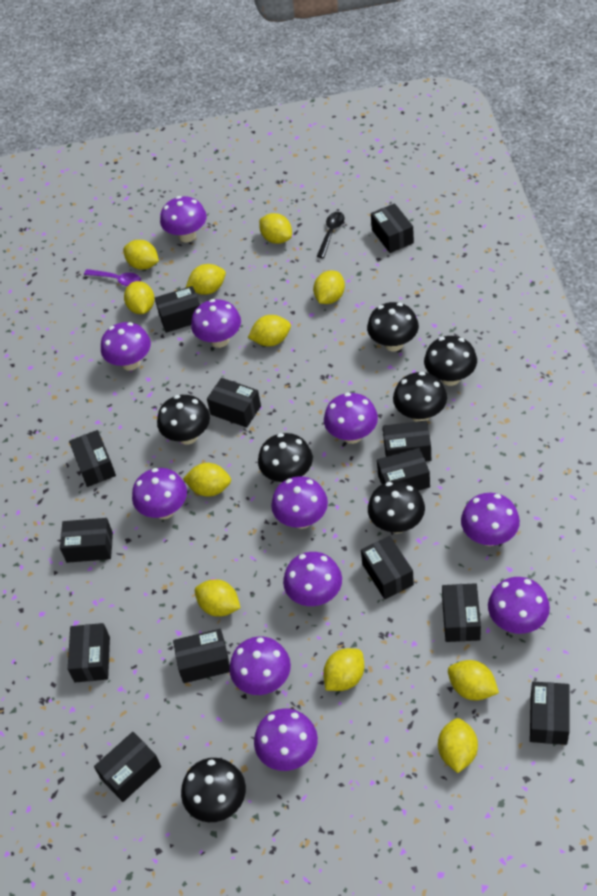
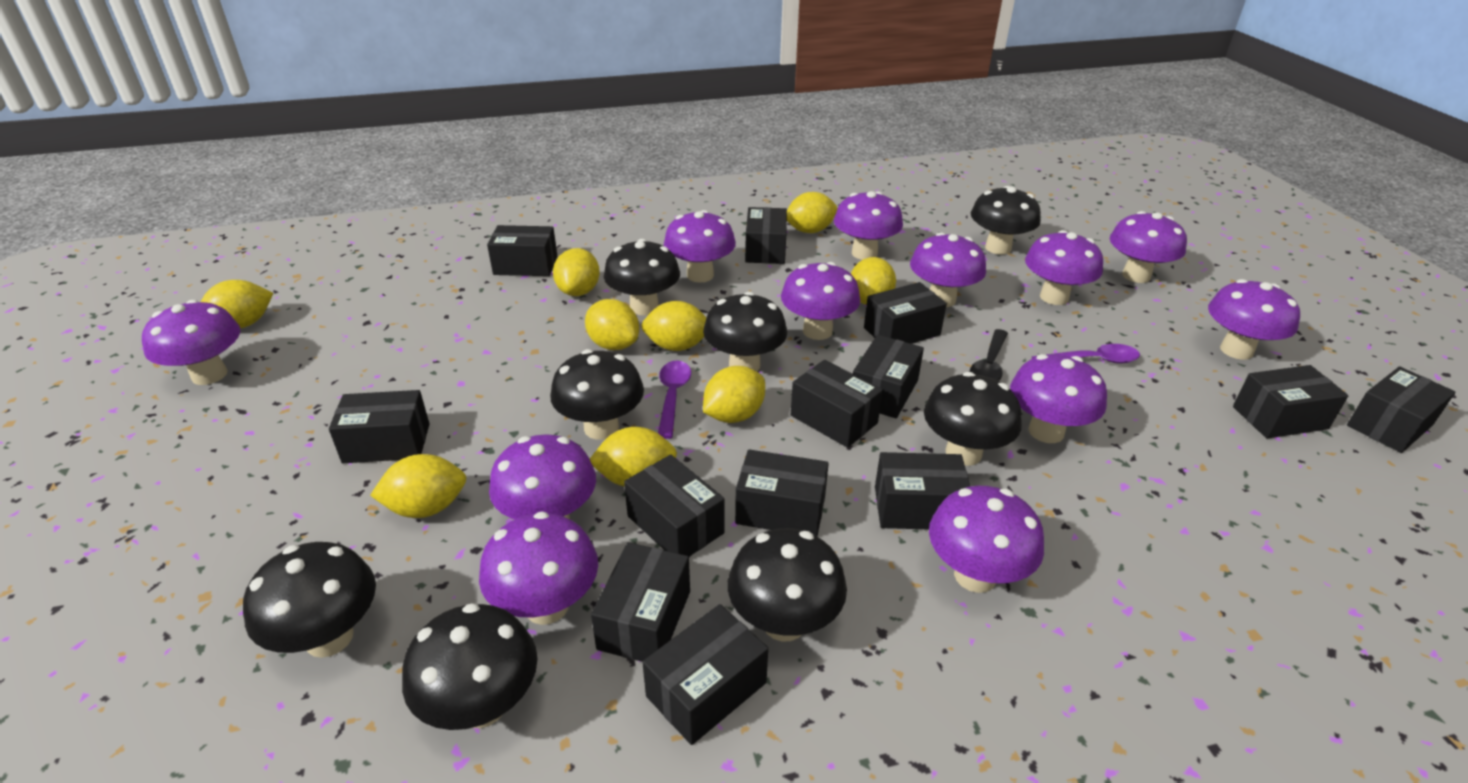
black mushroom: [157,395,210,445] [181,758,246,822] [258,433,313,483] [367,302,419,351] [368,481,425,534] [393,372,447,422] [424,336,477,386] = 7 -> [243,542,376,658] [402,603,538,730] [550,349,644,440] [604,239,680,315] [703,292,787,371] [728,528,847,642] [924,372,1022,466] [971,186,1041,255] = 8
purple mushroom: [101,322,151,371] [132,468,187,519] [160,196,207,242] [191,299,241,348] [229,636,291,695] [254,708,318,771] [271,476,328,529] [283,552,342,606] [324,393,378,444] [461,493,520,546] [488,577,550,634] = 11 -> [142,300,240,385] [479,511,598,625] [489,434,596,519] [664,210,736,283] [781,262,860,340] [834,191,903,260] [910,232,986,307] [929,486,1044,593] [1010,354,1107,443] [1025,230,1103,305] [1110,211,1187,283] [1208,279,1300,360] = 12
purple spoon: [84,269,141,286] = 1 -> [658,360,691,439] [1032,344,1140,363] = 2
yellow lemon: [123,240,159,270] [124,281,155,314] [183,463,231,497] [186,264,226,295] [195,579,241,617] [248,315,291,346] [259,213,292,244] [313,270,345,304] [323,648,364,691] [438,718,478,773] [448,660,499,701] = 11 -> [201,280,273,328] [370,454,466,518] [553,248,600,296] [585,299,639,350] [590,427,677,487] [641,301,706,351] [703,366,765,423] [787,192,838,233] [851,257,896,305] = 9

